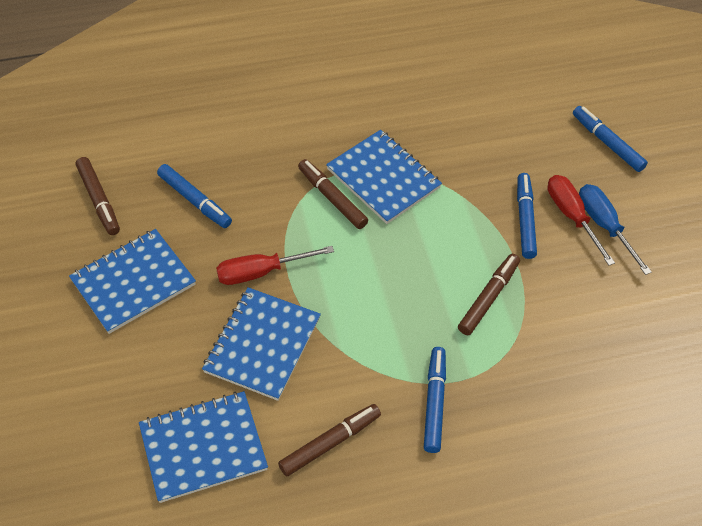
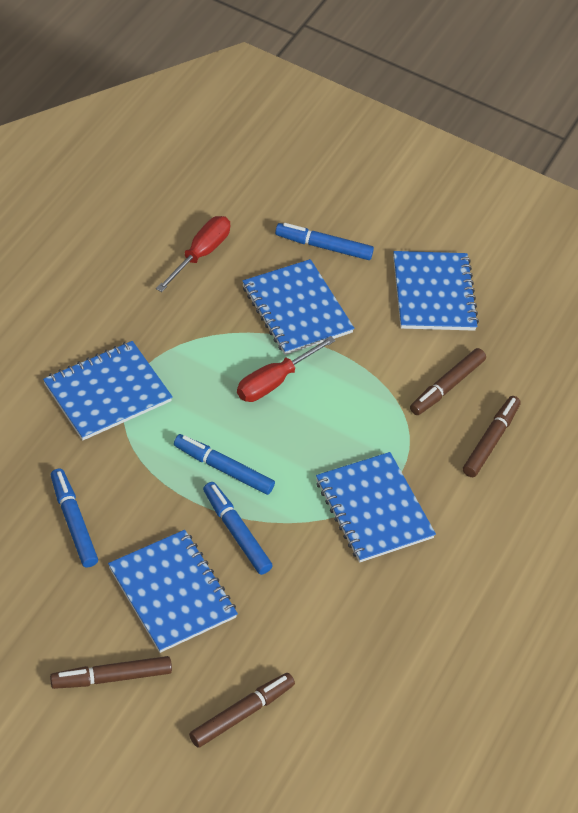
blue notebook: [69,229,196,334] [139,391,268,503] [202,287,321,401] [326,130,442,224] = 4 -> [43,341,173,441] [108,530,238,653] [242,259,354,355] [316,452,436,563] [393,251,479,331] = 5
blue screwdriver: [579,184,652,275] = 1 -> none = 0

